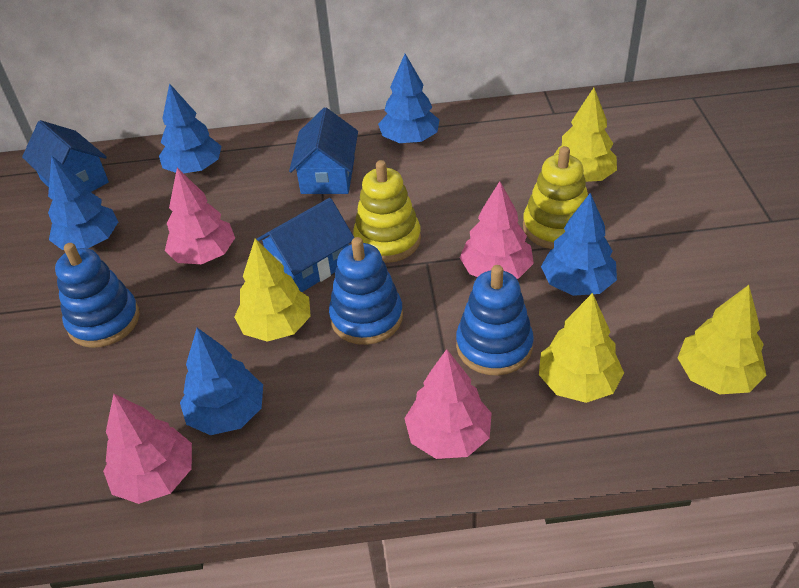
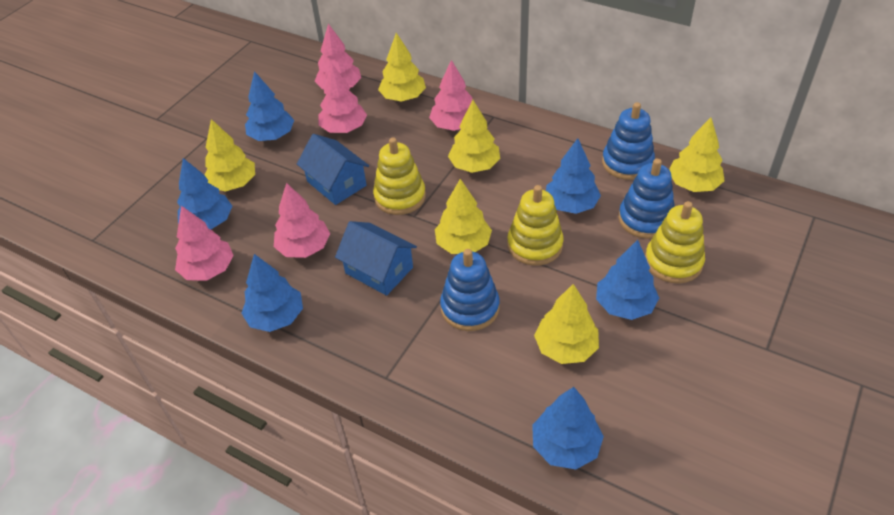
blue house: [22,120,109,192] [257,198,354,292] [289,107,358,194] = 3 -> [297,134,369,205] [335,221,417,296] = 2
blue tree: [48,156,118,250] [159,83,221,173] [180,328,263,435] [378,54,440,144] [541,193,617,296] = 5 -> [177,158,232,229] [241,254,303,332] [245,71,294,141] [532,387,604,469] [546,138,601,214] [596,240,659,320] = 6
pink tree: [103,394,192,504] [165,168,235,264] [404,349,492,459] [459,181,534,279] = 4 -> [175,206,234,281] [274,183,330,258] [315,24,361,89] [318,64,367,133] [429,60,473,131] = 5
yellow stacking toy: [353,160,421,263] [523,146,588,249] = 2 -> [373,137,426,215] [507,185,563,266] [645,201,705,284] = 3
yellow tree: [234,238,311,342] [539,293,624,403] [554,88,617,182] [678,285,767,394] = 4 -> [204,119,255,192] [378,33,426,101] [435,179,492,254] [448,100,500,173] [534,284,599,364] [669,117,725,192] = 6

